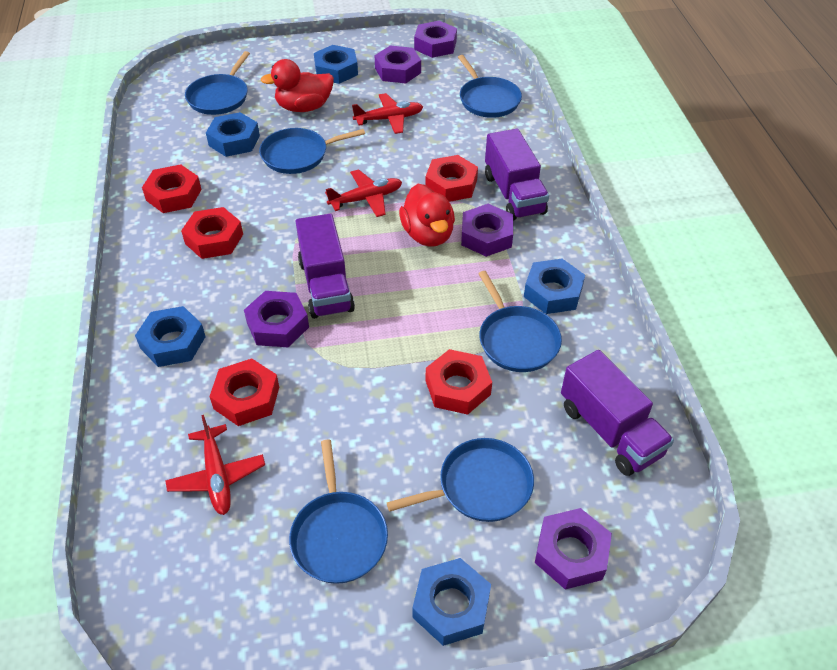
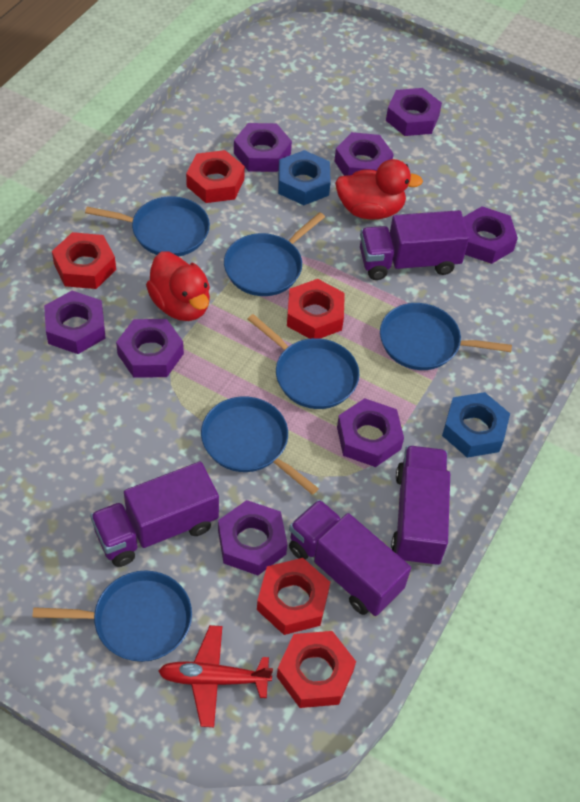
blue nut: [135,306,206,367] [206,112,260,157] [314,45,358,84] [412,558,491,646] [524,259,585,314] = 5 -> [278,150,331,205] [442,392,510,458] = 2
purple nut: [244,291,309,347] [374,46,421,83] [414,21,457,58] [461,204,513,257] [535,508,612,590] = 5 -> [44,291,106,354] [116,319,184,378] [218,500,287,575] [234,123,292,172] [334,132,394,176] [337,398,404,467] [386,88,442,136] [463,206,518,264] = 8
purple truck: [295,214,355,319] [485,129,549,221] [561,350,674,476] = 3 -> [90,462,219,567] [289,499,411,616] [360,210,469,280] [391,446,450,566] = 4
red plane: [165,415,265,515] [325,169,402,217] [352,93,423,134] = 3 -> [158,625,273,727] = 1

